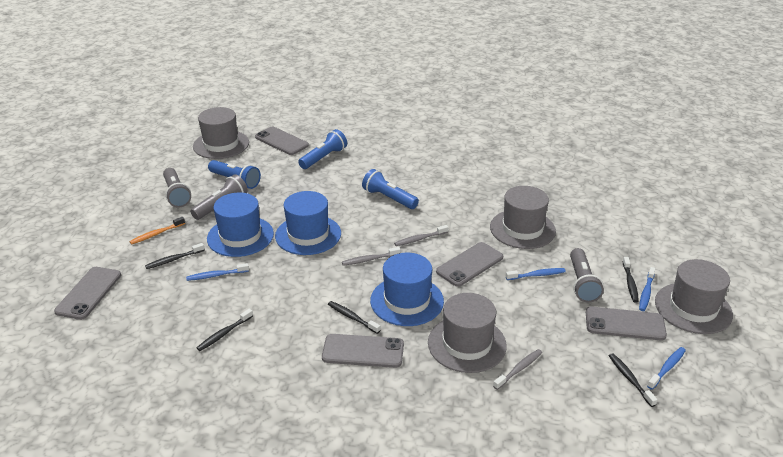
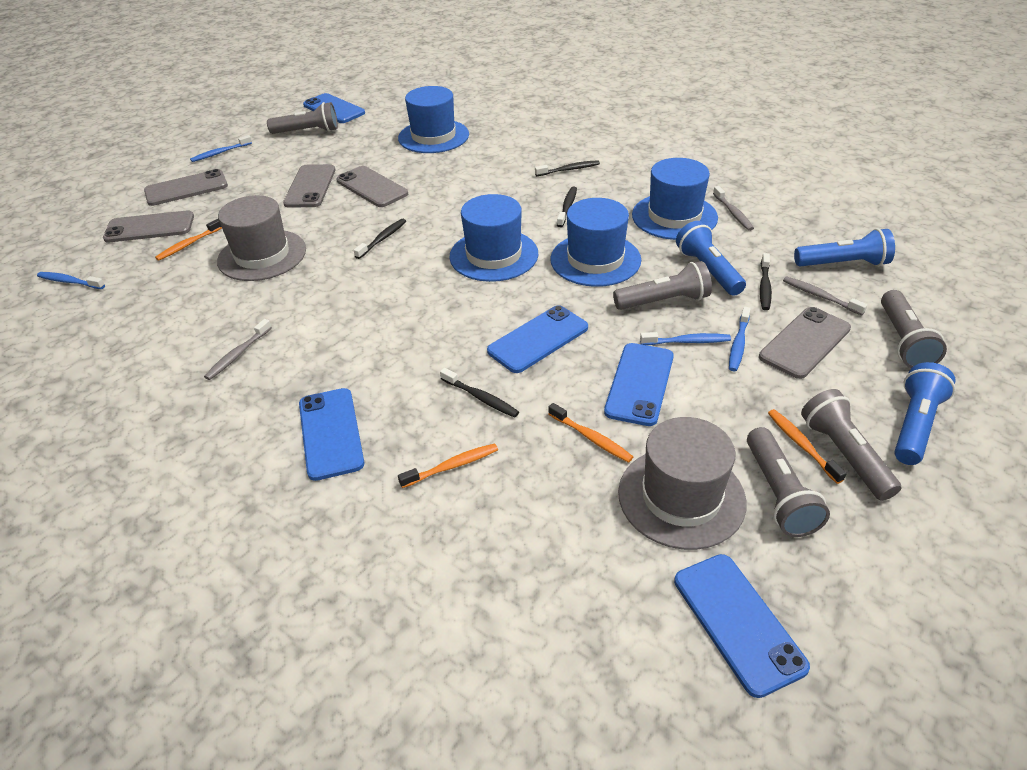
blue hat: [207,193,274,257] [275,191,341,255] [370,253,444,326] = 3 -> [398,86,469,153] [449,194,538,282] [550,198,641,287] [632,158,718,240] = 4
blue phone: none = 0 -> [299,388,364,481] [303,93,365,123] [487,305,588,373] [604,343,674,426] [674,554,810,698] = 5
grey flashlight: [163,168,191,208] [190,174,248,220] [570,248,604,303] = 3 -> [267,102,338,134] [613,261,712,310] [747,427,830,537] [801,389,902,501] [881,290,947,368] = 5
grey hat: [193,107,249,159] [428,293,507,373] [490,186,556,249] [655,259,733,334] = 4 -> [217,195,306,281] [618,417,747,550] = 2
orange toothbrush: [129,217,185,245] = 1 -> [155,219,222,261] [398,443,498,488] [548,403,633,463] [768,409,847,484] = 4

